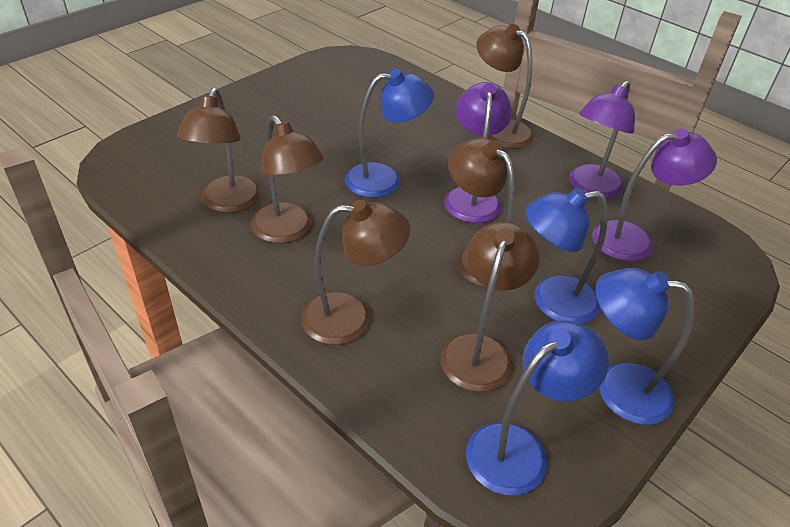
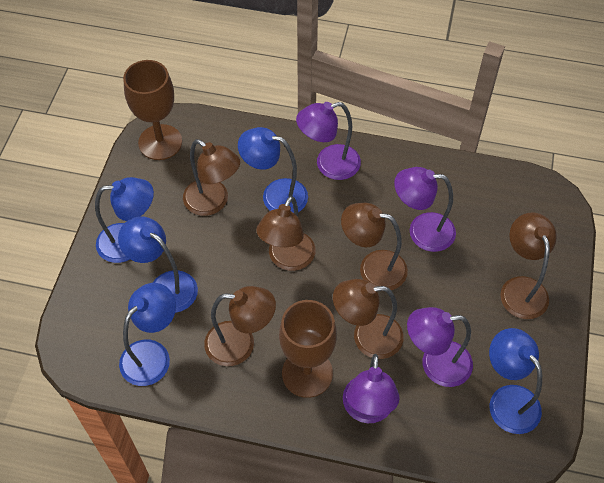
blue lamp: [345,69,434,198] [466,320,609,496] [525,188,608,324] [596,268,694,425] = 4 -> [95,177,154,263] [118,217,198,313] [119,283,176,386] [238,127,308,213] [489,328,542,434] = 5
brown goblet: none = 0 -> [123,60,182,160] [279,300,337,398] = 2
purple lamp: [444,82,512,223] [569,80,635,199] [592,128,717,261] = 3 -> [296,102,361,180] [343,354,400,423] [394,167,456,252] [407,307,473,387] = 4

